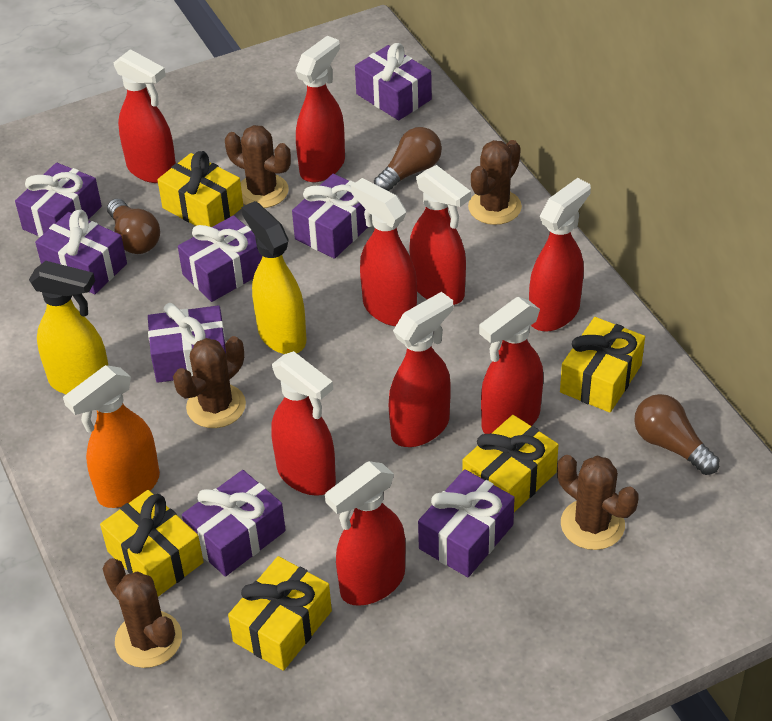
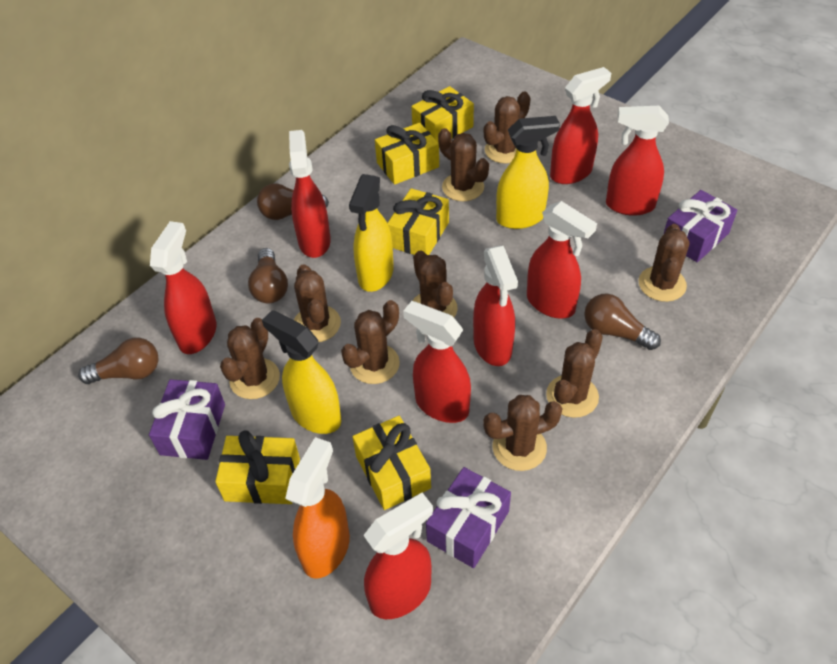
brown cactus: [103,558,182,668] [173,336,246,428] [225,125,291,208] [468,140,522,225] [557,455,639,550] = 5 -> [220,318,280,399] [294,264,341,342] [341,300,400,384] [413,250,458,317] [438,128,489,201] [483,395,562,471] [484,91,531,164] [546,329,603,418] [639,224,689,302] = 9
brown light bulb: [107,198,160,254] [374,127,442,191] [634,394,720,475] = 3 -> [78,338,158,384] [248,248,288,303] [257,183,329,220] [584,294,661,350] = 4
purple gift: [15,163,102,237] [35,210,127,294] [148,303,226,383] [178,215,262,302] [182,470,286,577] [292,174,368,259] [355,43,432,120] [418,469,515,577] = 8 -> [149,379,225,460] [426,467,511,568] [663,190,737,262] = 3
red spray bottle: [114,49,176,183] [271,351,336,496] [295,36,345,182] [325,461,406,606] [351,178,417,326] [389,292,453,447] [409,165,471,305] [479,297,543,434] [529,178,591,332] = 9 -> [150,221,217,354] [289,130,331,258] [363,493,433,619] [403,301,471,423] [473,246,518,366] [527,201,597,319] [550,67,611,184] [606,106,669,216] = 8
yellow spray bottle: [29,261,108,394] [241,201,306,354] = 2 -> [262,310,342,434] [349,174,394,292] [496,116,560,229] = 3

